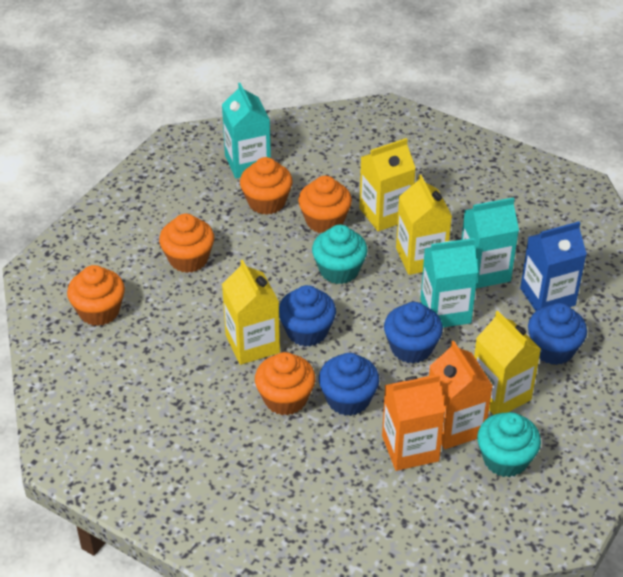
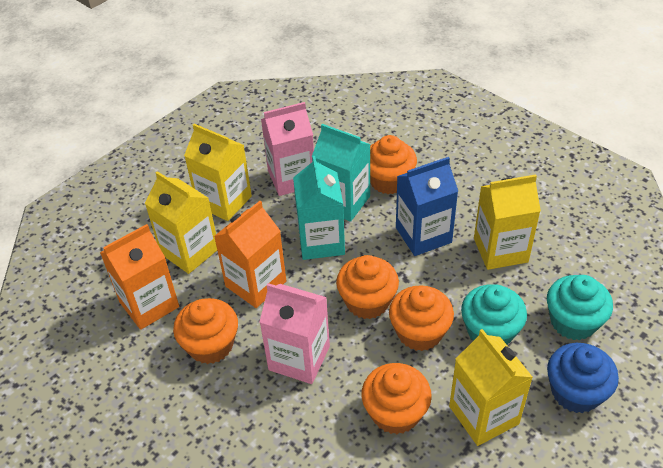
blue cupcake: [279,285,336,346] [319,353,379,416] [384,302,443,364] [528,303,587,365] = 4 -> [547,343,619,413] = 1
pink carton: none = 0 -> [260,283,330,384] [261,102,314,196] = 2
turquoise carton: [222,83,271,178] [420,238,478,327] [461,197,519,288] = 3 -> [293,156,345,260] [312,124,371,222] = 2

